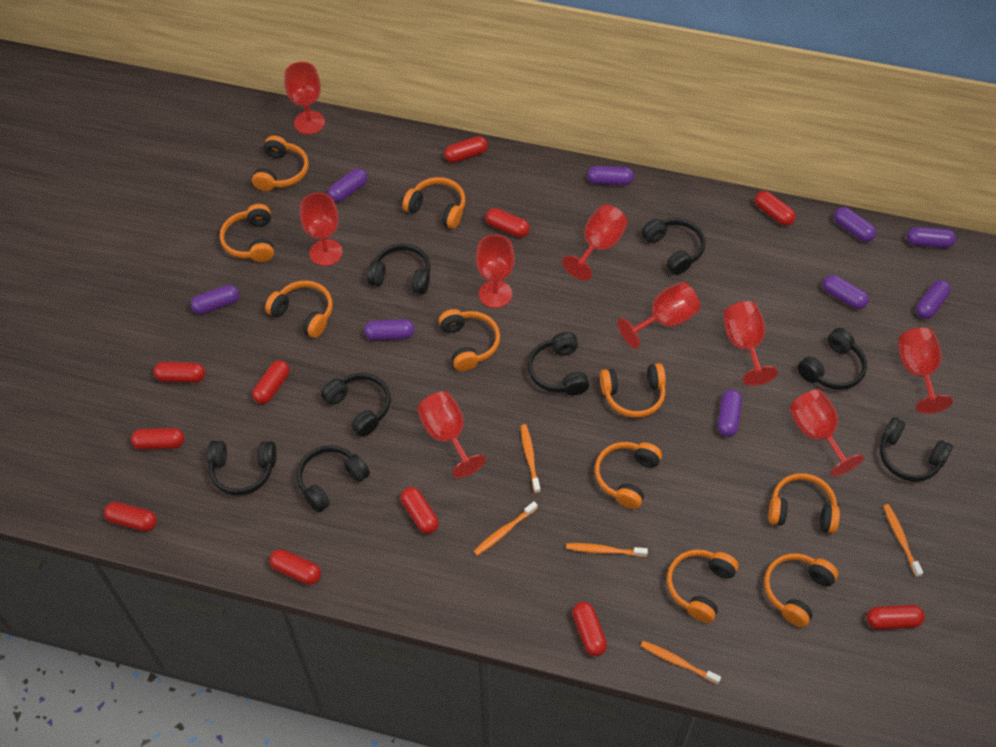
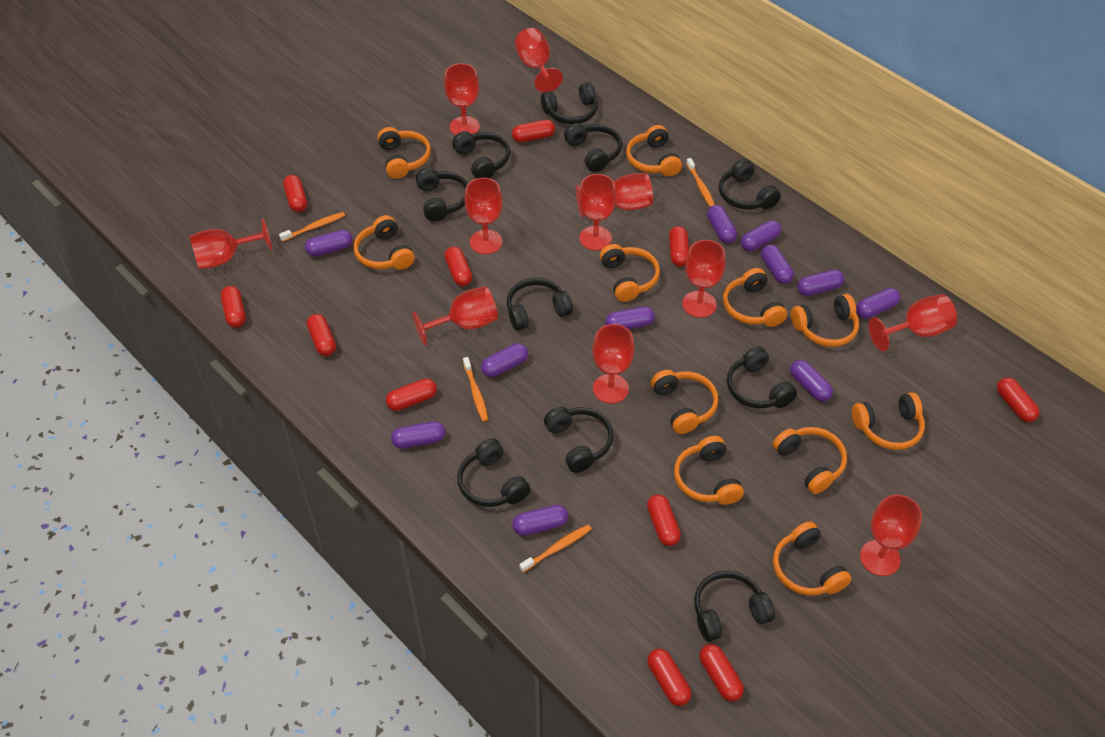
black headphones: [207,441,277,496] [297,445,370,513] [321,373,391,437] [367,243,431,294] [528,332,589,395] [642,218,705,275] [798,328,867,390] [880,417,953,482] = 8 -> [416,168,468,222] [452,131,510,179] [457,438,530,507] [507,278,573,331] [541,82,598,124] [544,407,613,473] [564,123,622,172] [694,571,775,642] [719,159,781,209] [727,346,797,409] = 10
orange headphones: [220,204,274,262] [252,136,309,191] [265,280,333,338] [402,177,466,229] [439,309,500,371] [595,442,662,509] [600,363,666,418] [667,549,739,623] [764,553,838,627] [768,473,840,533] = 10 -> [354,215,415,270] [378,127,431,179] [600,244,660,302] [626,125,682,176] [651,370,718,434] [674,436,744,505] [723,268,787,327] [773,427,847,494] [773,521,851,595] [791,294,859,347] [852,392,925,450] = 11
orange toothbrush: [473,501,538,556] [521,424,540,493] [566,543,648,557] [640,641,721,685] [883,504,923,577] = 5 -> [279,212,345,242] [463,357,488,422] [519,525,592,572] [686,158,715,207] = 4
purple capsule: [191,285,239,314] [328,168,367,202] [364,319,415,340] [587,166,634,185] [718,389,742,437] [823,275,869,309] [834,207,877,242] [907,227,956,248] [916,280,951,319] = 9 -> [305,230,353,257] [391,421,445,449] [481,343,528,377] [512,505,568,536] [605,306,655,329] [707,205,737,243] [741,220,781,252] [761,244,794,284] [790,360,833,401] [797,269,844,296] [856,288,900,319] = 11
red goblet: [284,62,325,134] [300,193,343,266] [417,391,486,478] [476,234,515,308] [562,204,628,280] [618,282,700,349] [723,301,778,386] [789,389,864,477] [898,327,953,414] = 9 -> [189,218,272,269] [412,286,498,345] [444,63,480,135] [464,178,503,254] [515,28,563,92] [576,173,653,217] [579,174,616,251] [592,324,634,403] [682,240,725,318] [860,495,922,576] [869,294,957,351] = 11

